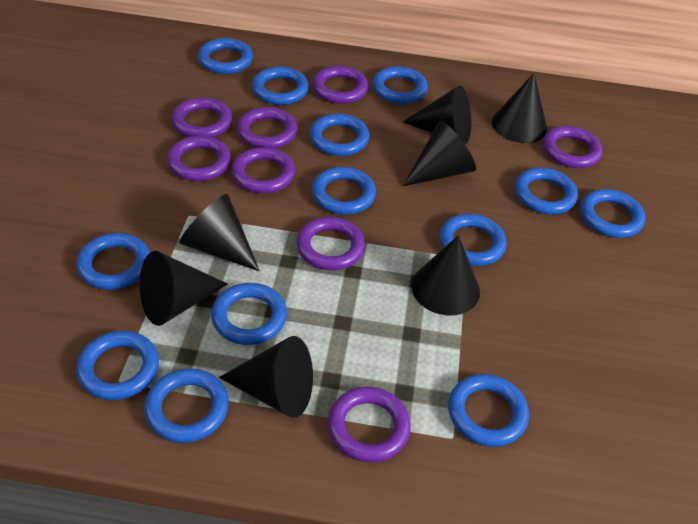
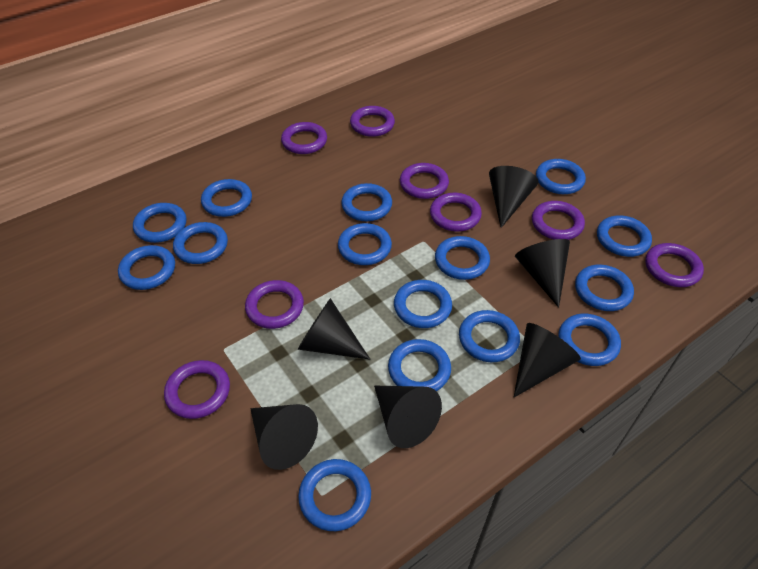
black cone: [140,251,228,326] [179,194,260,271] [219,336,313,418] [403,85,471,144] [403,121,476,186] [411,235,480,316] [492,73,547,143] = 7 -> [250,404,318,470] [297,298,370,359] [374,386,442,448] [489,166,539,228] [514,323,581,397] [515,239,570,308] = 6
blue ring: [76,233,150,290] [76,331,159,400] [144,368,229,443] [198,38,253,74] [211,283,287,345] [252,66,309,105] [310,113,370,156] [312,167,376,215] [372,66,428,104] [439,214,507,266] [448,374,529,447] [515,168,578,214] [580,189,645,238] = 13 -> [118,245,175,290] [133,203,186,243] [173,222,228,264] [201,179,252,217] [298,459,371,531] [338,223,392,265] [341,183,392,221] [388,339,451,391] [394,280,452,328] [435,236,490,280] [459,310,520,362] [536,159,586,194] [558,313,621,366] [575,265,634,311] [597,215,652,257] = 15

